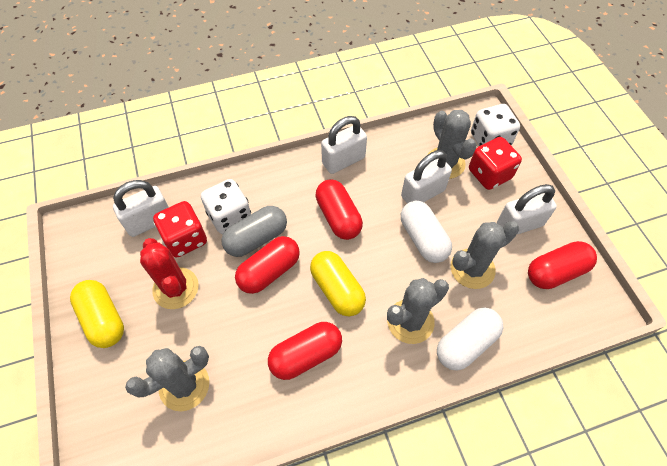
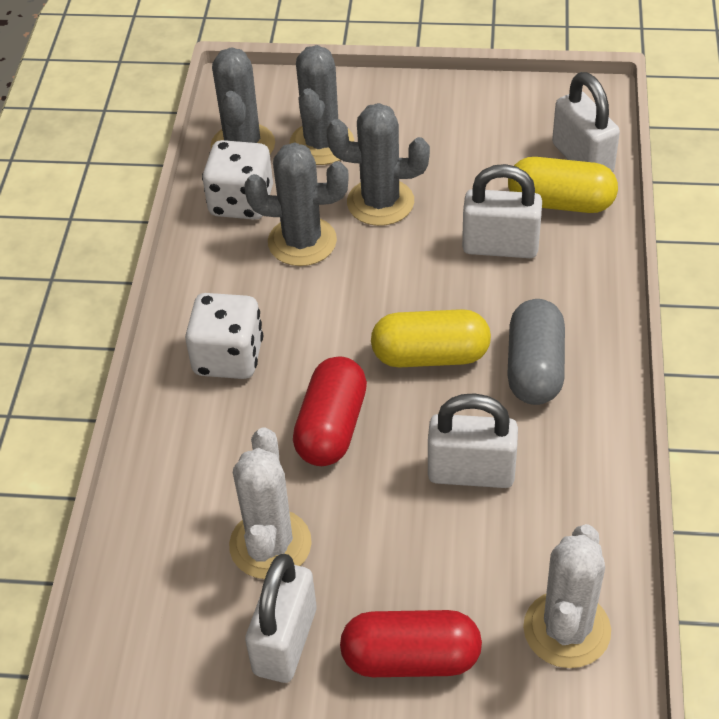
red cactus: [140,238,199,309] = 1 -> none = 0
red capsule: [235,236,300,294] [268,322,342,380] [315,179,363,240] [528,241,597,289] = 4 -> [293,356,367,466] [340,610,482,677] = 2
red dice: [153,201,207,258] [469,137,522,190] = 2 -> none = 0
white cactus: none = 0 -> [229,428,312,579] [523,524,611,668] = 2
white capsule: [401,201,452,263] [437,308,504,371] = 2 -> none = 0

